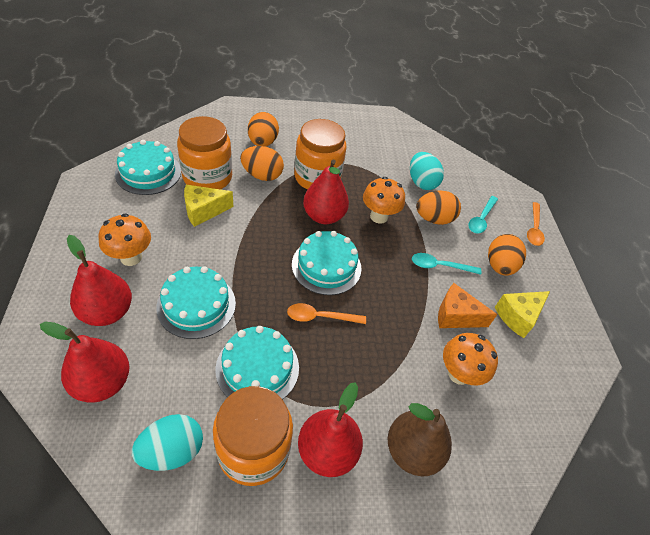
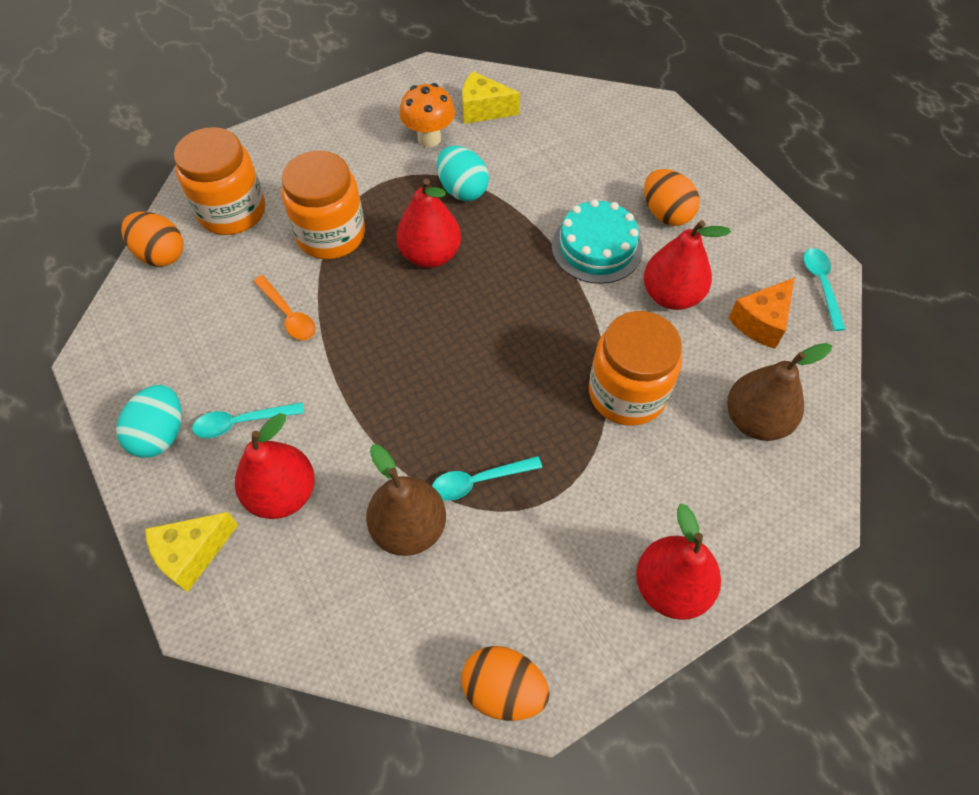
brown pear: [388,403,452,476] = 1 -> [366,445,446,556] [727,343,832,441] = 2
orange egg: [240,146,284,181] [248,112,279,147] [416,190,461,225] [488,234,526,276] = 4 -> [121,212,183,267] [461,646,550,721] [644,169,700,226] = 3
orange mushroom: [98,213,151,266] [363,177,405,224] [443,333,498,386] = 3 -> [400,83,455,147] = 1
orange spoon: [287,303,366,324] [527,202,545,246] = 2 -> [253,275,316,340] = 1
turquoise cake: [115,140,181,195] [156,266,236,339] [215,326,299,400] [292,231,362,295] = 4 -> [552,199,643,284] = 1
turquoise spoon: [412,253,481,275] [468,196,498,233] = 2 -> [192,402,304,438] [432,456,542,501] [803,248,846,331] = 3

